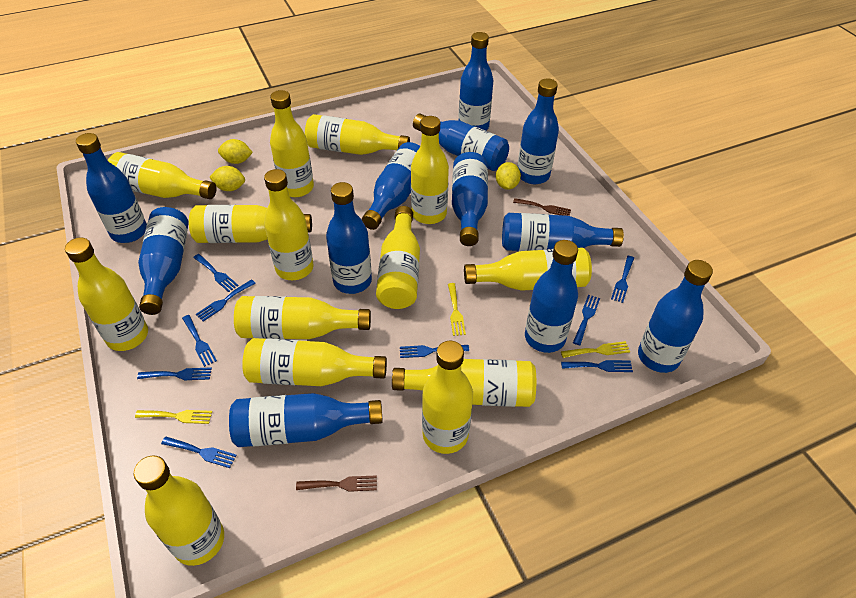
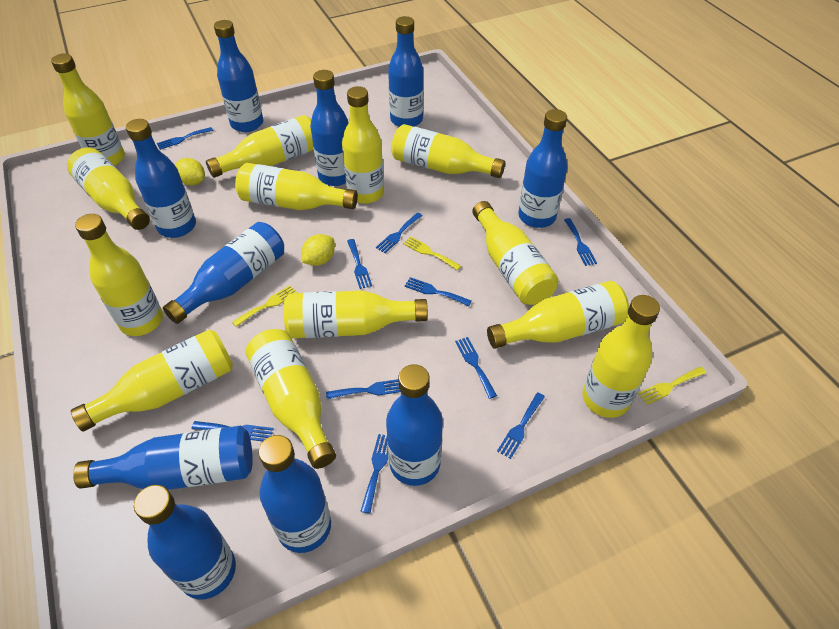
blue bottle: [76,133,147,243] [138,207,189,315] [229,393,383,447] [326,182,372,294] [362,142,420,230] [413,114,509,171] [452,152,488,246] [459,32,493,131] [502,213,624,251] [518,78,559,184] [525,240,578,353] [638,260,713,373] = 12 -> [73,426,253,490] [126,119,196,238] [134,485,236,599] [163,222,284,324] [214,20,263,132] [258,435,331,553] [310,70,349,186] [386,364,443,486] [388,16,424,127] [518,109,567,228] = 10
blue fork: [137,367,212,380] [161,437,237,468] [182,315,217,367] [193,254,239,292] [196,279,256,321] [400,345,469,358] [561,360,633,372] [573,295,600,345] [611,256,634,303] = 9 -> [157,127,213,150] [192,421,274,441] [326,379,401,399] [347,239,372,289] [360,434,388,514] [376,213,423,253] [405,277,471,306] [455,337,497,399] [497,392,545,459] [564,218,597,266] = 10
brown fork: [296,475,377,492] [513,198,571,216] = 2 -> none = 0
yellow bottle: [65,237,148,351] [108,152,217,199] [134,455,224,566] [189,205,312,243] [234,296,371,339] [242,338,387,386] [264,169,314,280] [270,90,314,197] [305,114,410,155] [376,206,420,309] [392,359,536,407] [411,116,449,224] [422,341,473,454] [464,247,592,291] = 14 -> [51,53,125,166] [67,147,150,230] [71,330,233,431] [75,214,163,336] [206,115,314,178] [235,163,358,210] [246,329,336,469] [284,290,428,338] [342,86,384,204] [391,124,505,178] [472,201,559,305] [487,281,629,349] [582,295,660,418] = 13
yellow lemon: [209,166,245,191] [218,139,253,164] [496,162,521,190] = 3 -> [175,158,205,186] [301,234,335,266] = 2

